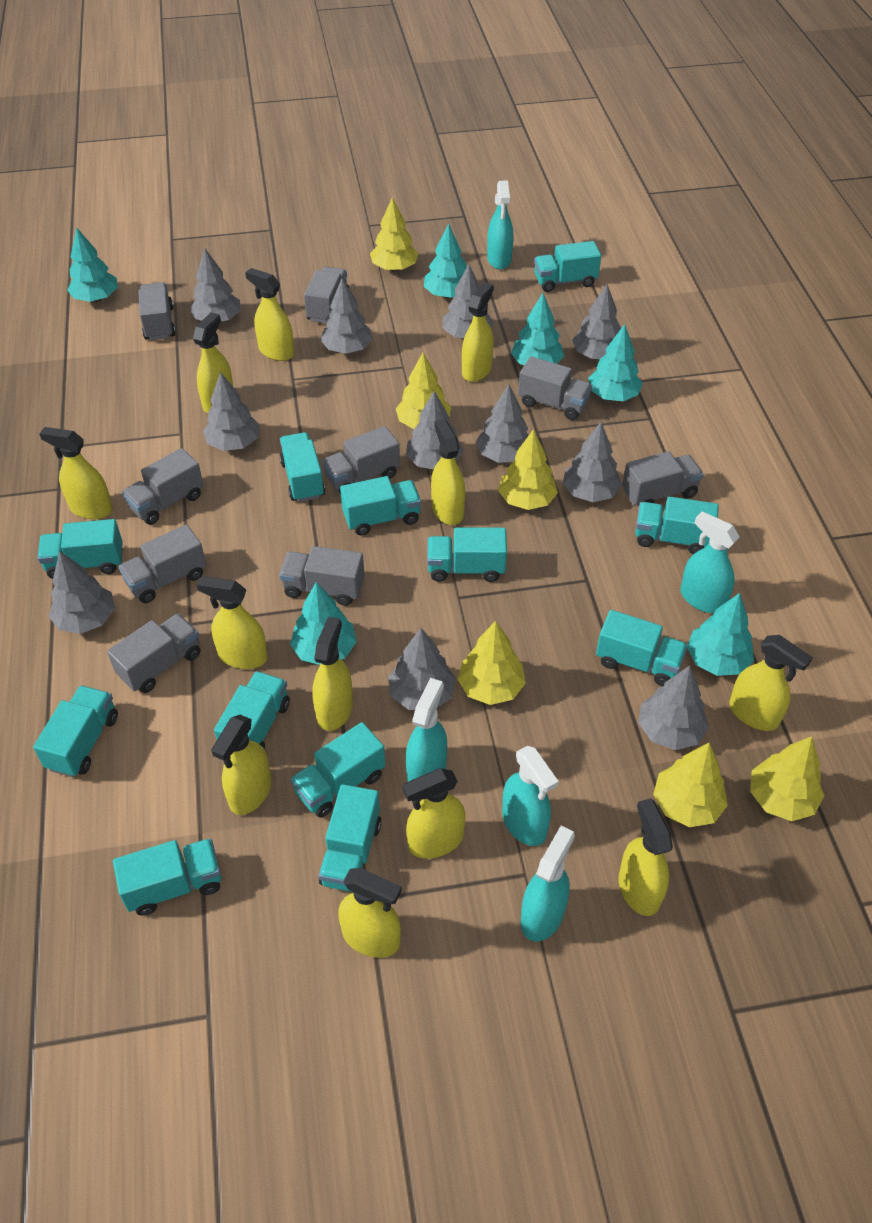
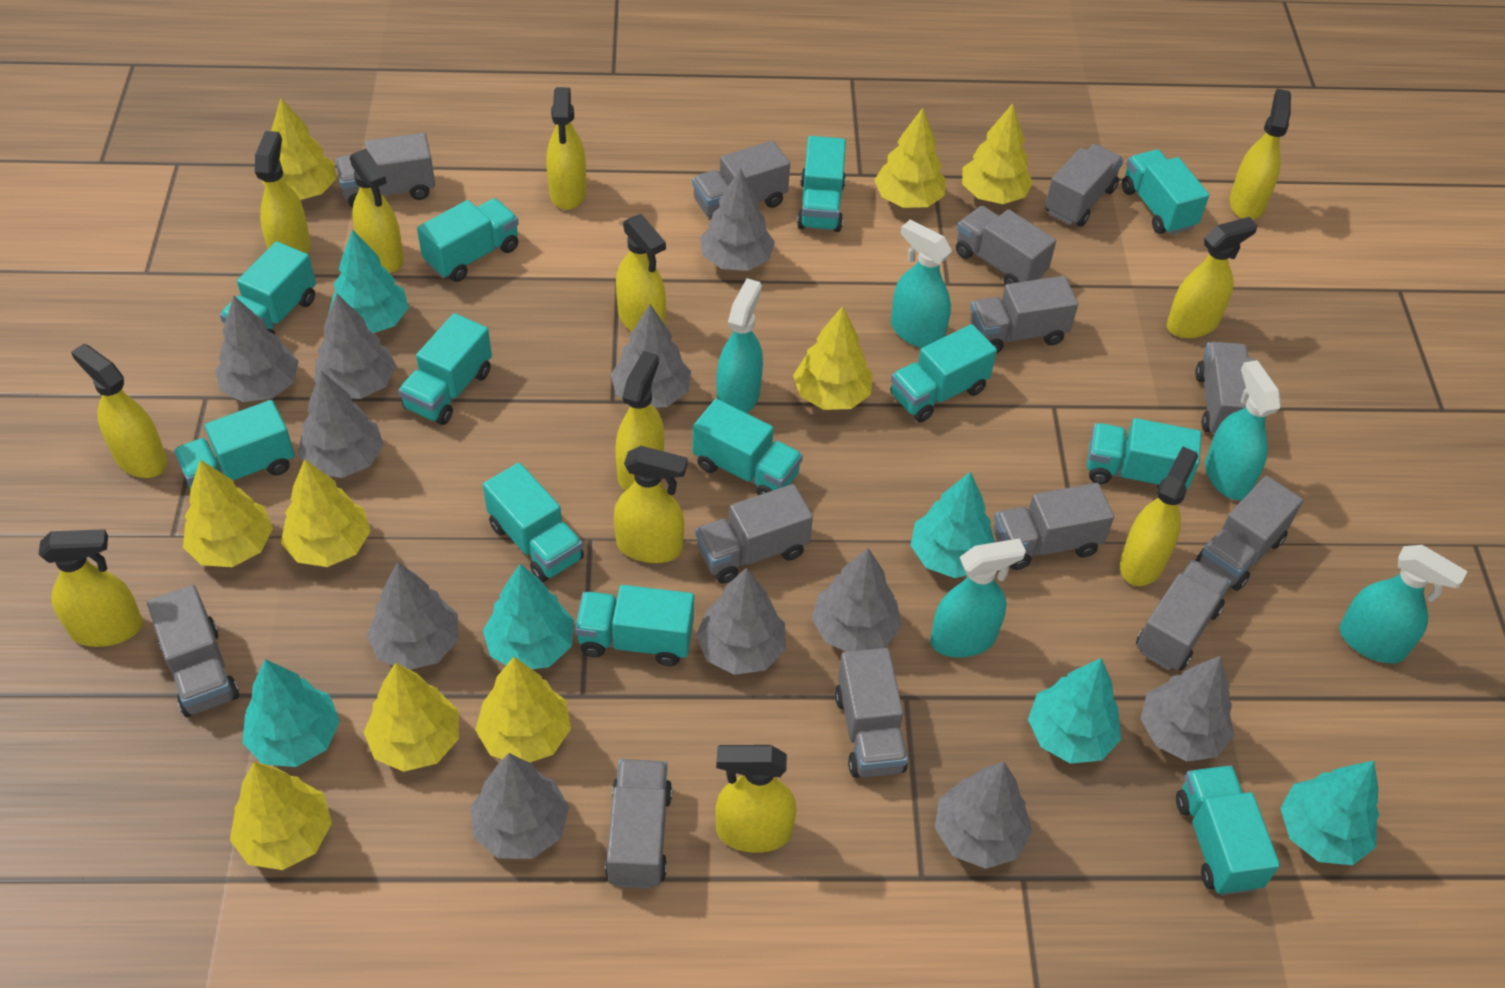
grey truck: [107,614,200,693] [119,525,206,603] [122,448,203,525] [138,282,176,340] [279,546,365,606] [304,267,349,323] [322,426,400,494] [518,356,593,420] [622,451,703,506] = 9 -> [147,585,239,717] [336,133,435,208] [605,759,672,889] [692,140,790,219] [696,484,813,583] [835,648,908,778] [956,206,1056,285] [970,276,1078,354] [994,483,1114,570] [1045,144,1124,226] [1136,560,1231,670] [1195,342,1256,435] [1196,476,1303,591] = 13
yellow tree: [370,197,418,271] [396,352,451,429] [458,621,526,705] [498,429,558,510] [653,743,728,827] [750,736,825,821] = 6 -> [183,460,273,567] [230,762,332,870] [261,98,337,200] [281,459,370,567] [363,663,459,772] [475,657,571,763] [793,306,873,410] [874,108,946,208] [962,103,1033,204] = 9

